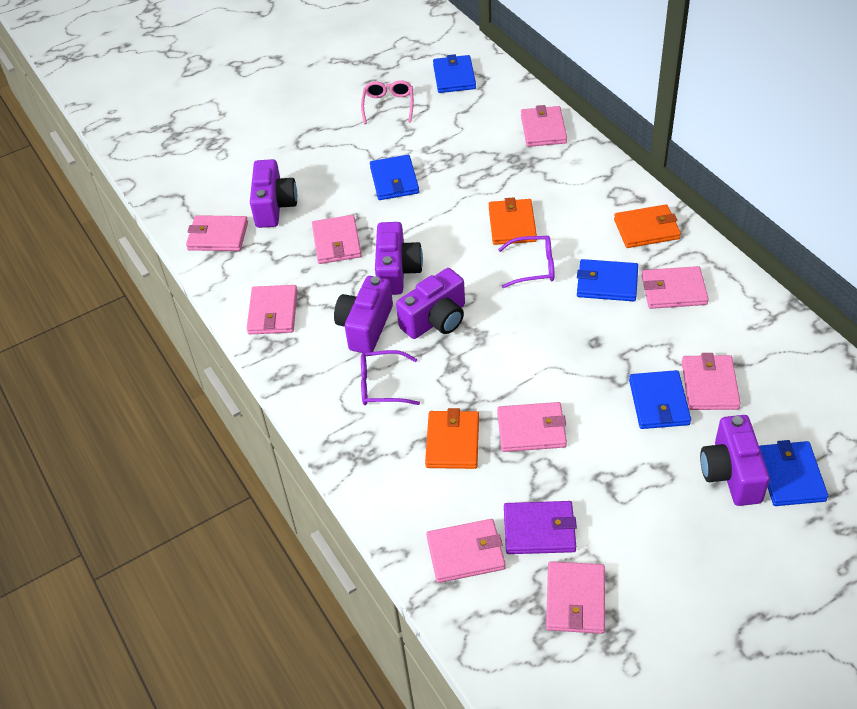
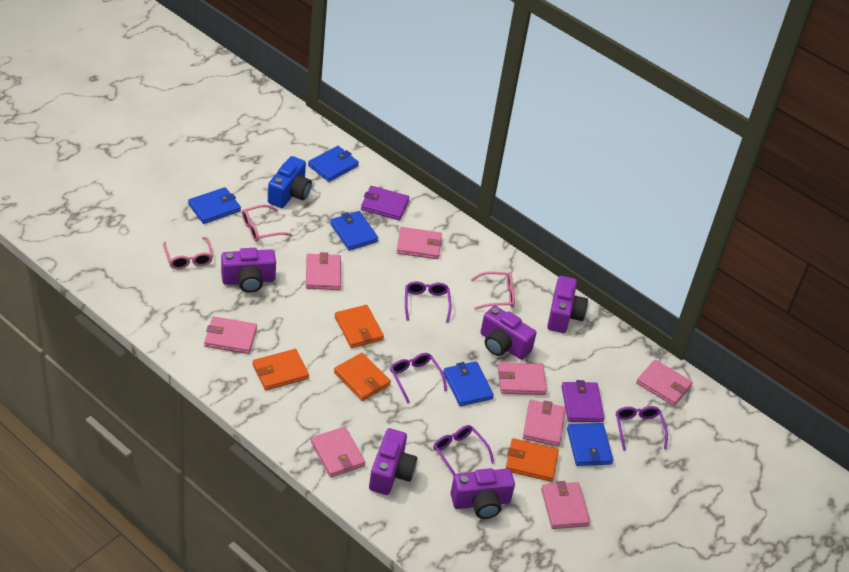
blue camera: none = 0 -> [268,156,312,208] = 1
orange wallet: [425,408,479,469] [489,198,537,245] [614,204,681,248] = 3 -> [253,349,309,390] [334,353,391,401] [335,305,384,348] [506,438,559,482] = 4
pink glasses: [361,80,414,124] = 1 -> [163,237,213,269] [242,204,292,242] [471,271,515,310] = 3
pink wallet: [186,215,248,251] [246,285,298,334] [312,215,362,264] [426,519,505,583] [497,402,567,452] [521,105,567,147] [546,561,605,634] [642,266,709,309] [682,353,741,410] = 9 -> [204,317,257,354] [306,252,341,290] [311,426,365,477] [397,227,442,259] [498,362,547,395] [523,400,566,446] [541,481,590,529] [636,360,693,406] = 8
purple glasses: [361,350,420,405] [498,236,554,288] = 2 -> [390,353,447,403] [405,281,451,323] [433,425,494,476] [616,406,668,451] = 4
purple wallet: [504,501,577,554] = 1 -> [361,186,409,220] [561,380,605,422] = 2

